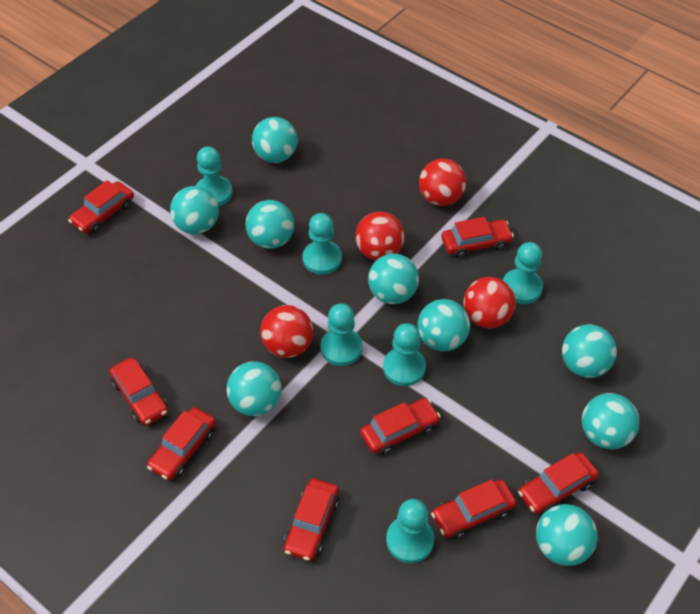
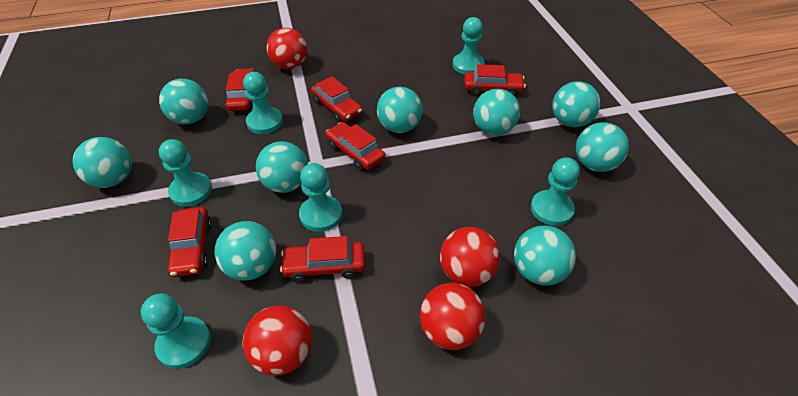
red car: [68,180,134,233] [109,357,168,426] [147,407,216,481] [284,478,339,561] [360,398,440,455] [431,479,516,539] [441,217,514,258] [518,452,599,514] = 8 -> [167,207,212,277] [225,68,255,111] [280,236,365,282] [311,76,362,122] [326,122,385,170] [464,64,526,96] = 6

